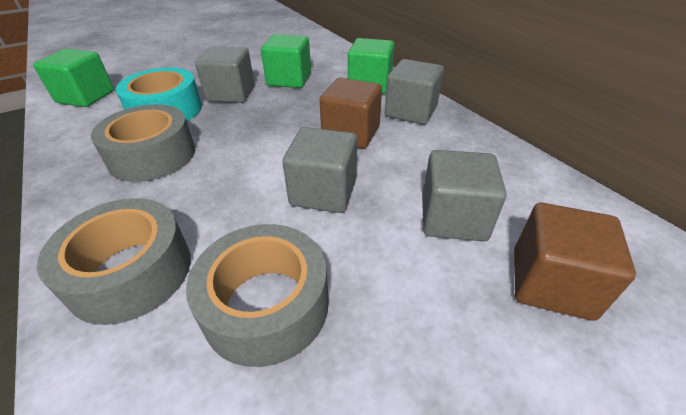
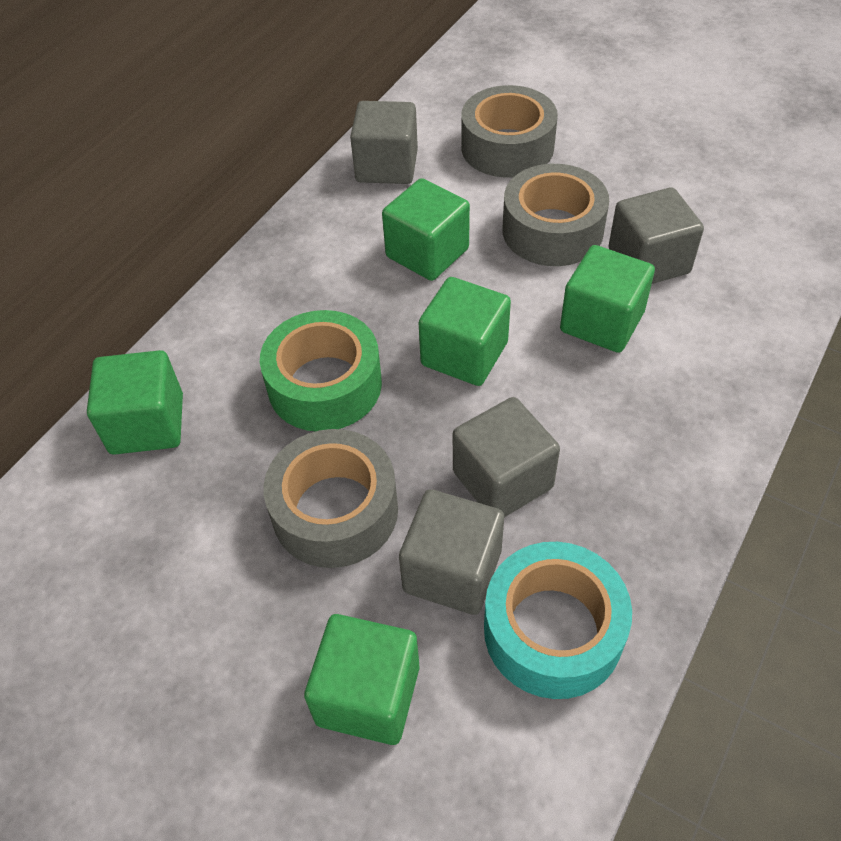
brown cube: [319,78,382,149] [514,203,636,321] = 2 -> none = 0
green cube: [33,49,114,107] [261,34,311,88] [348,38,395,94] = 3 -> [87,350,183,455] [304,614,419,745] [382,178,470,281] [419,277,511,386] [560,245,655,353] = 5
green tape: none = 0 -> [260,310,382,431] = 1

